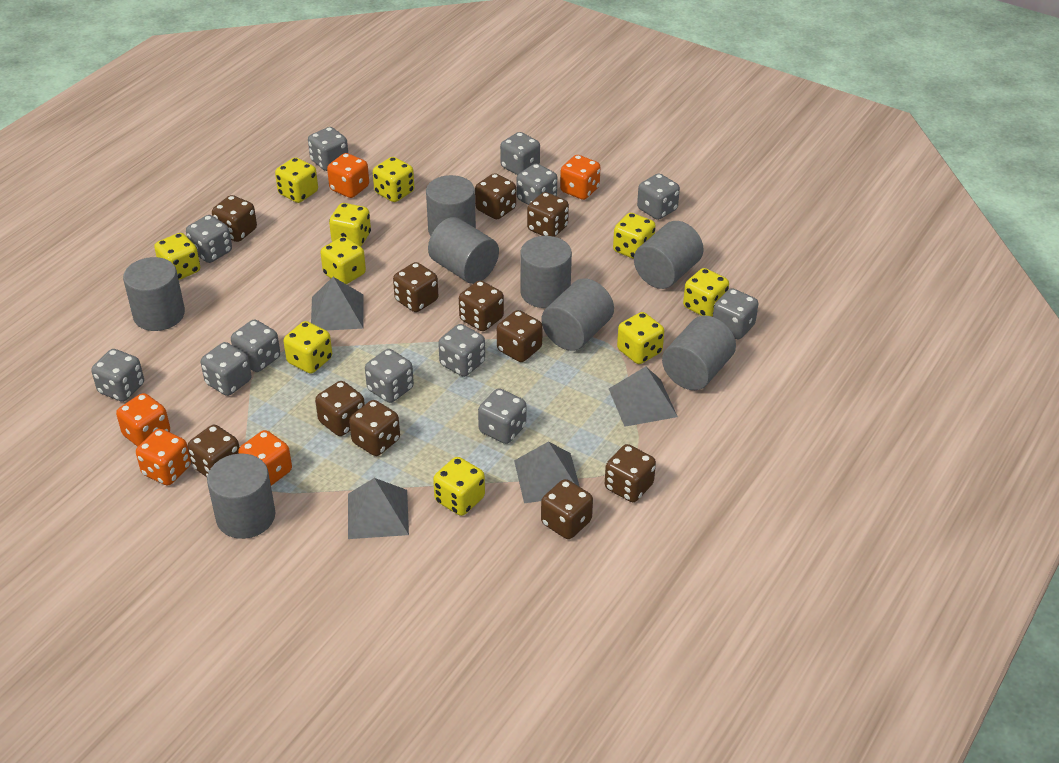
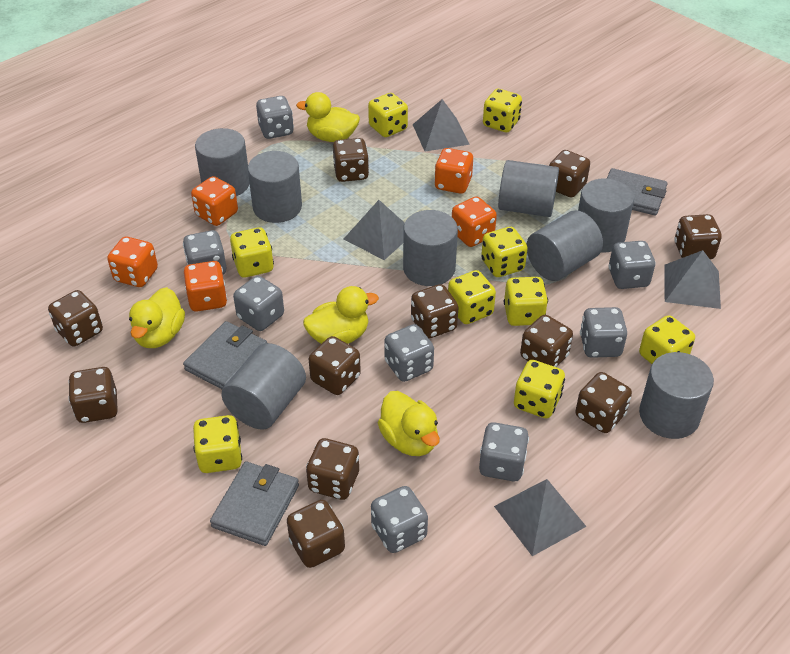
grey dice: [91,349,144,402] [186,215,232,263] [201,342,252,396] [231,320,280,372] [308,127,348,171] [365,349,414,403] [438,324,485,377] [478,388,526,444] [500,132,540,175] [517,164,557,205] [637,174,680,220] [713,288,758,339] = 12 -> [183,230,226,275] [233,276,284,331] [256,96,294,139] [371,486,428,553] [384,324,434,382] [479,422,529,482] [580,307,627,358] [608,241,655,289] = 8
grey wallet: none = 0 -> [183,321,267,389] [210,461,299,546] [607,168,667,215] = 3
yellow dice: [154,233,200,280] [275,157,318,203] [283,321,332,374] [320,237,366,284] [329,203,371,247] [373,157,414,202] [433,457,485,516] [613,213,656,259] [617,312,664,364] [683,268,729,317] = 10 -> [193,415,242,473] [230,227,274,278] [368,93,408,137] [448,270,496,324] [481,227,528,277] [483,89,522,132] [504,277,548,326] [514,360,565,418] [639,315,695,364] = 9
yellow duck: none = 0 -> [129,287,185,348] [296,92,360,142] [303,286,379,344] [378,391,440,456] = 4

